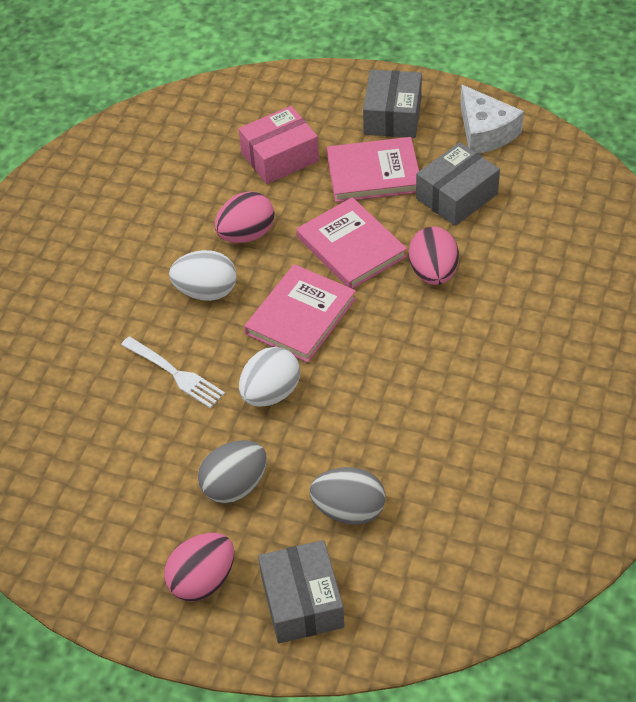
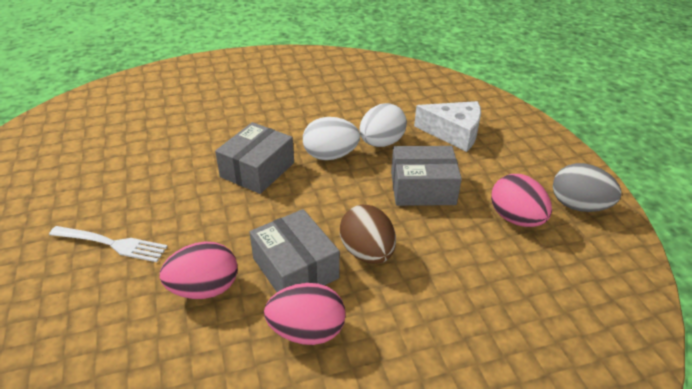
brown egg: none = 0 -> [340,205,396,264] = 1
grey egg: [198,440,267,503] [310,467,385,525] = 2 -> [553,163,621,212] = 1
pink book: [244,264,356,363] [296,197,407,289] [327,137,419,202] = 3 -> none = 0
pink box: [239,106,319,184] = 1 -> none = 0

